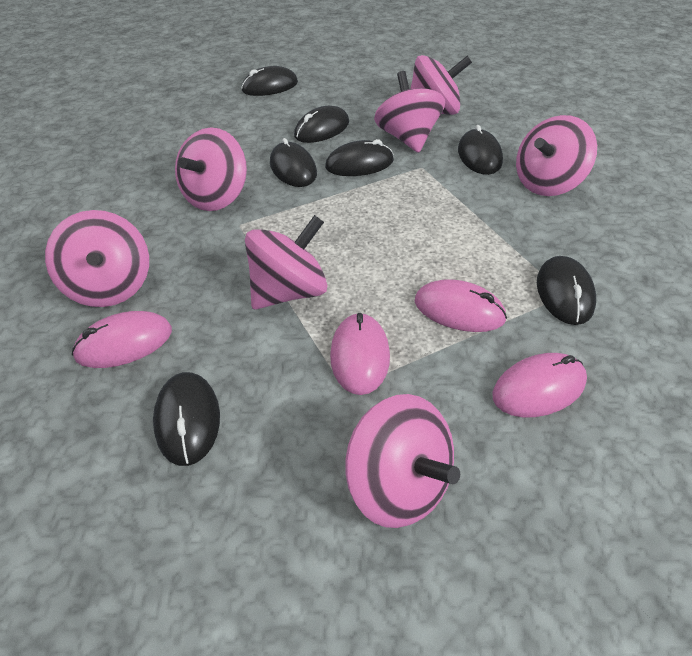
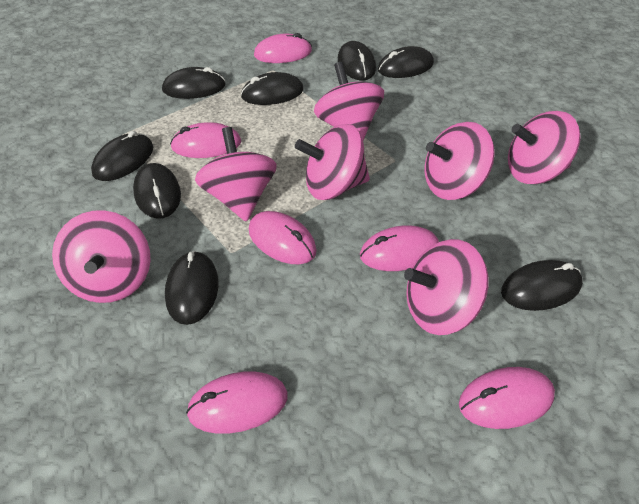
black mouse: [153,372,220,466] [241,66,298,96] [270,138,317,187] [294,106,349,143] [325,139,394,176] [458,125,503,175] [537,256,596,325] = 7 -> [91,131,153,181] [133,163,181,219] [162,67,226,99] [165,251,218,325] [241,72,304,105] [338,41,376,80] [378,46,434,78] [501,260,582,311] = 8
pink mouse: [72,311,172,368] [330,313,390,395] [414,279,507,332] [493,353,587,418] = 4 -> [170,122,241,158] [186,371,288,434] [249,211,317,264] [254,33,312,63] [360,225,439,271] [459,367,555,429] = 6

